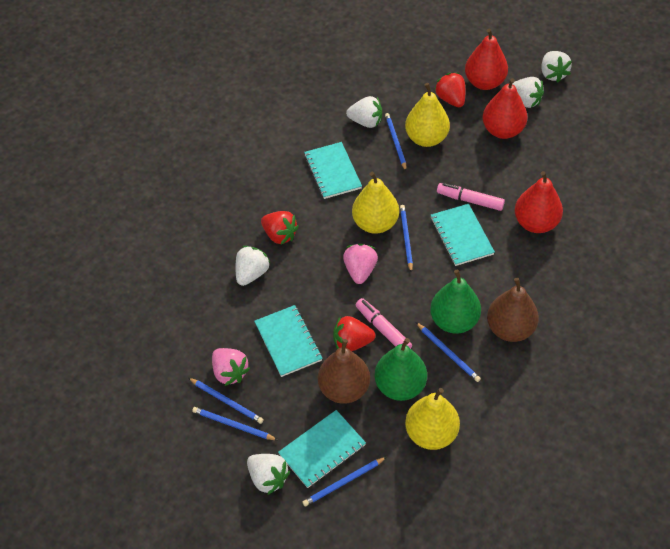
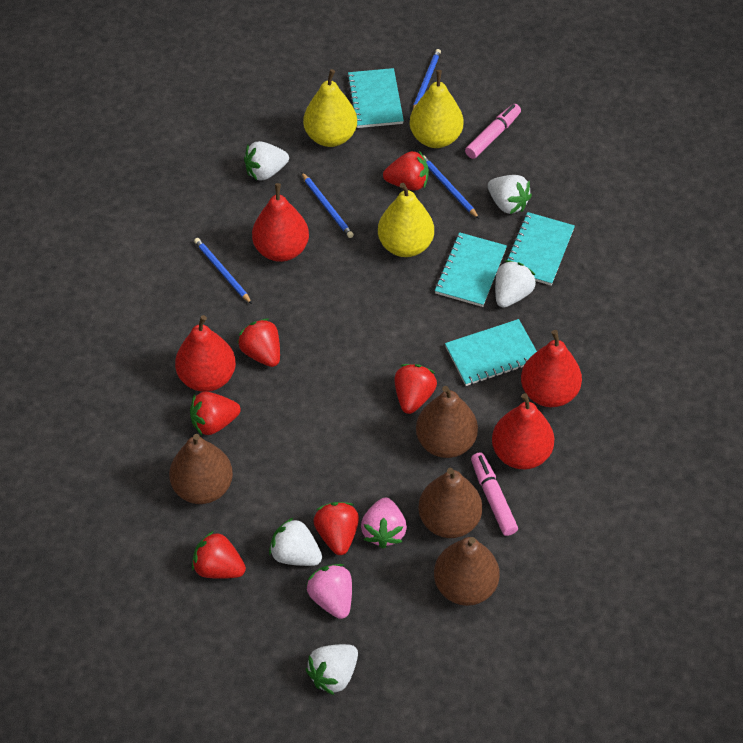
blue pencil: [188,378,264,424] [192,407,277,440] [302,457,386,506] [385,113,407,171] [400,205,413,273] [416,322,481,382] = 6 -> [194,238,252,304] [301,172,354,238] [413,49,441,109] [423,155,479,218] = 4
brown pear: [318,339,370,404] [487,278,539,342] = 2 -> [169,434,233,504] [416,386,478,458] [418,468,482,538] [434,537,500,606] = 4
green pear: [375,338,427,401] [430,269,481,334] = 2 -> none = 0
red pear: [465,29,508,90] [482,78,528,139] [515,171,563,233] = 3 -> [175,315,236,392] [252,183,309,262] [492,393,554,469] [521,330,582,407] = 4
red strawberry: [261,211,299,245] [333,316,375,351] [435,73,465,107] = 3 -> [190,392,241,435] [192,531,246,579] [238,318,280,367] [313,502,359,555] [383,151,429,191] [394,364,437,414] = 6

